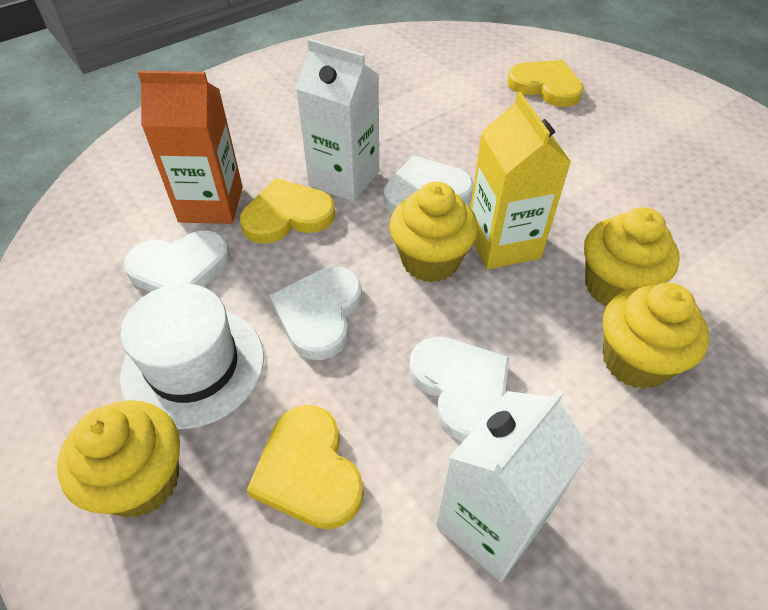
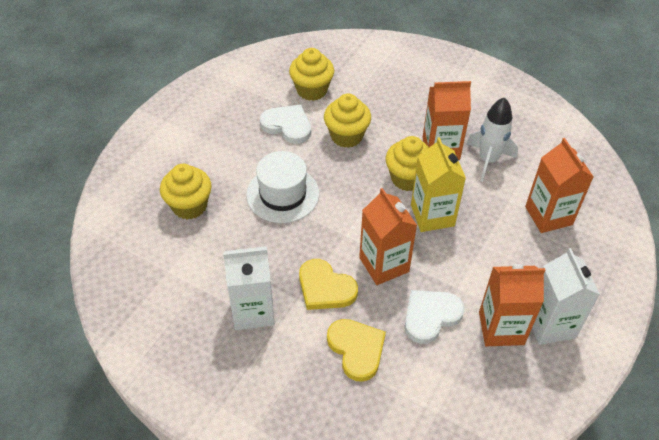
orange carton: [138,71,243,224] = 1 -> [359,188,417,285] [422,81,471,160] [479,264,545,346] [525,138,594,233] = 4
white heart: [123,230,230,292] [269,267,362,360] [384,156,474,213] [409,337,510,442] = 4 -> [260,105,311,144] [405,290,465,344] = 2
white rocket: none = 0 -> [466,97,518,182] = 1
yellow heart: [240,178,335,244] [247,405,364,529] [507,60,584,107] = 3 -> [299,259,358,310] [327,319,386,382] = 2

